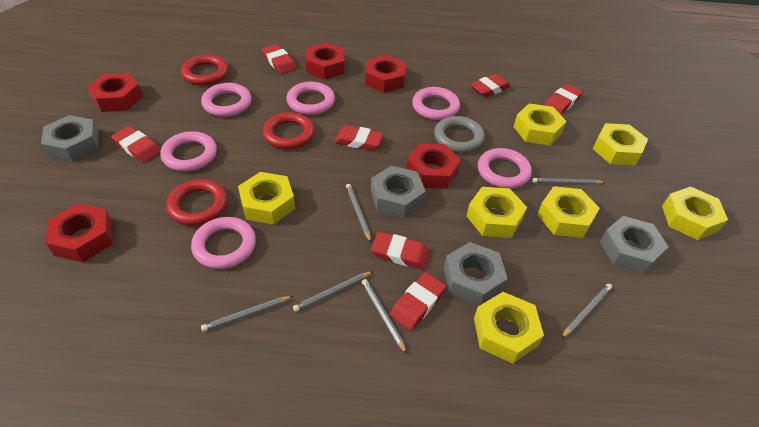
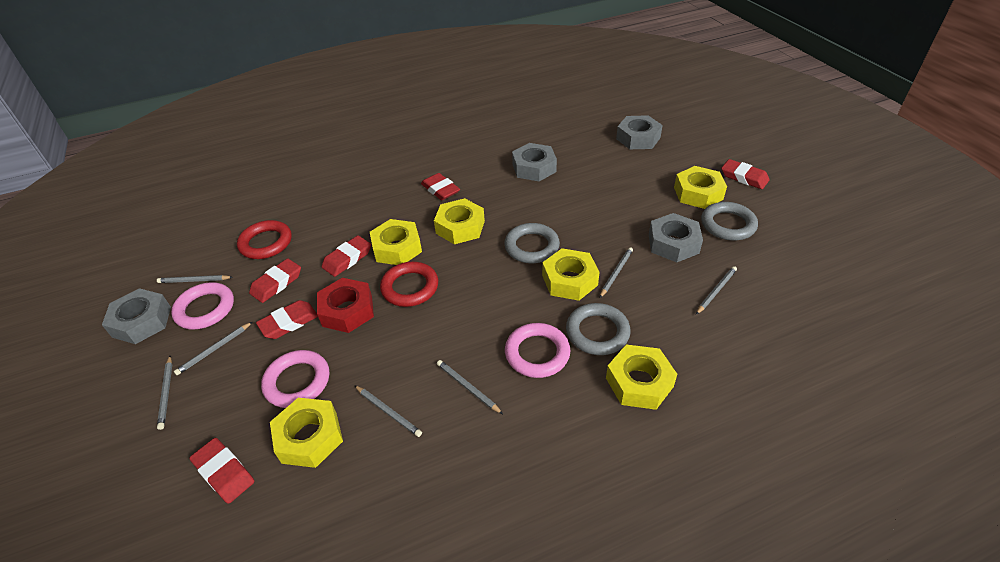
grey pencil: [201,296,293,332] [293,271,373,312] [346,184,371,242] [362,279,407,354] [532,178,606,185] [561,284,612,339] = 6 -> [157,275,233,283] [157,356,172,430] [174,322,252,375] [354,385,422,437] [437,360,503,414] [600,247,633,298] [696,266,737,314] = 7
grey ring: [434,116,485,153] = 1 -> [504,223,560,263] [566,303,631,355] [701,202,758,241] = 3
pink ring: [160,131,217,171] [191,217,256,269] [201,83,252,117] [286,82,335,115] [412,87,460,120] [478,148,532,189] = 6 -> [171,282,234,330] [261,350,329,408] [505,323,570,378] = 3
red eraser: [111,126,161,163] [262,44,296,74] [334,125,384,150] [371,232,430,270] [390,272,446,331] [470,74,510,98] [544,84,583,115] = 7 -> [189,438,254,504] [249,258,301,303] [256,300,318,339] [322,235,371,277] [421,173,460,200] [721,159,770,189] = 6
red nut: [46,203,113,262] [87,73,143,112] [305,43,345,79] [365,55,406,93] [406,143,461,189] = 5 -> [317,278,374,333] = 1
red ring: [166,179,228,226] [181,55,229,85] [262,112,315,149] = 3 -> [237,220,292,259] [380,262,438,307] = 2
yellow nut: [238,172,295,225] [467,187,527,238] [474,292,544,363] [514,103,567,145] [537,186,600,238] [593,123,648,166] [662,186,728,240] = 7 -> [270,398,343,468] [370,219,422,265] [434,198,485,244] [542,248,600,301] [606,345,677,410] [674,166,727,209] = 6

